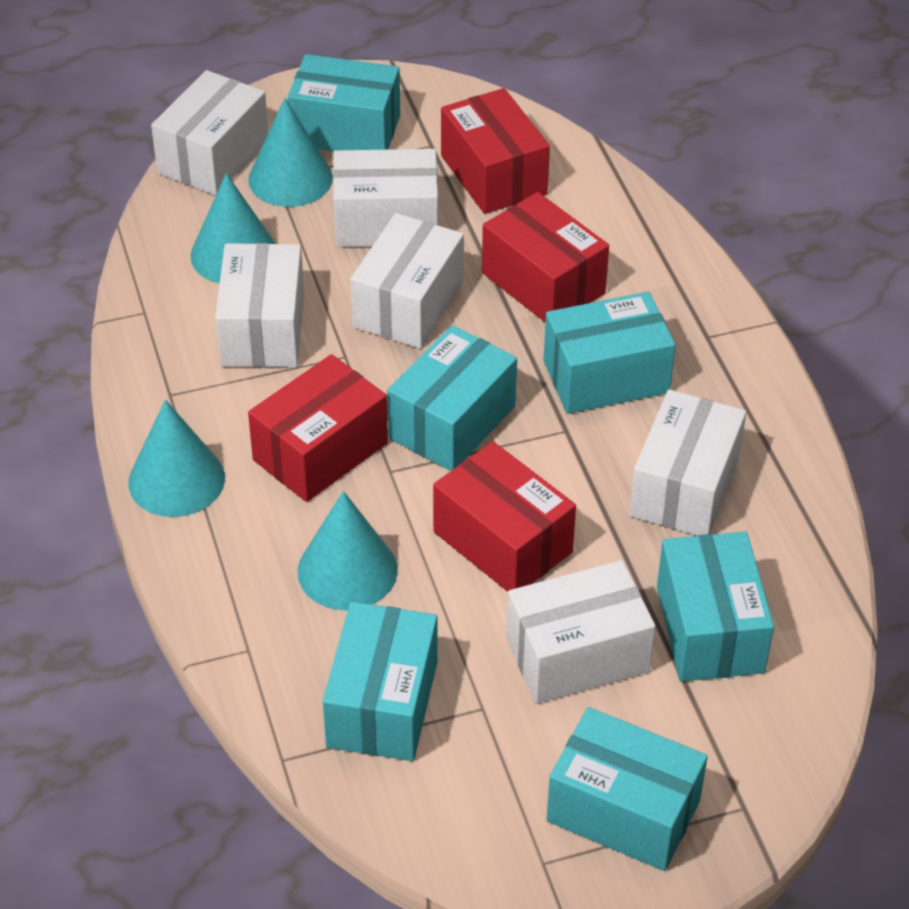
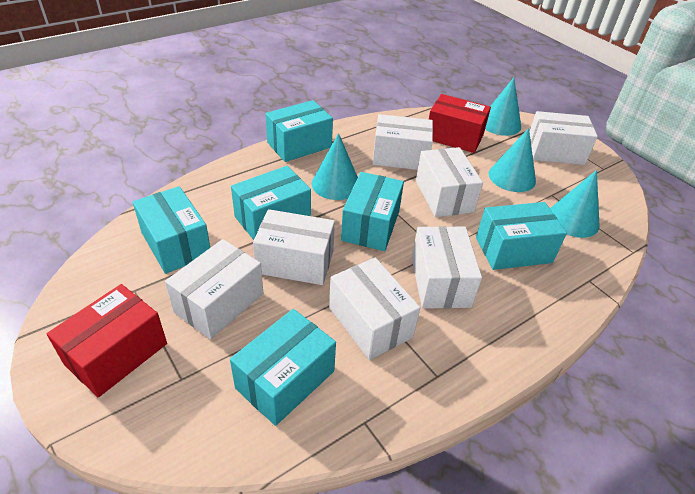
red box: [248,354,388,502] [433,441,576,592] [441,88,550,214] [482,192,609,322] = 4 -> [47,284,167,397] [429,94,491,153] = 2
white box: [151,70,268,195] [215,243,304,368] [333,149,438,247] [350,213,464,349] [506,560,655,704] [629,389,746,536] = 6 -> [165,239,264,339] [253,209,335,285] [329,258,420,360] [372,114,433,170] [412,226,482,309] [416,147,483,217] [529,111,598,165] = 7

